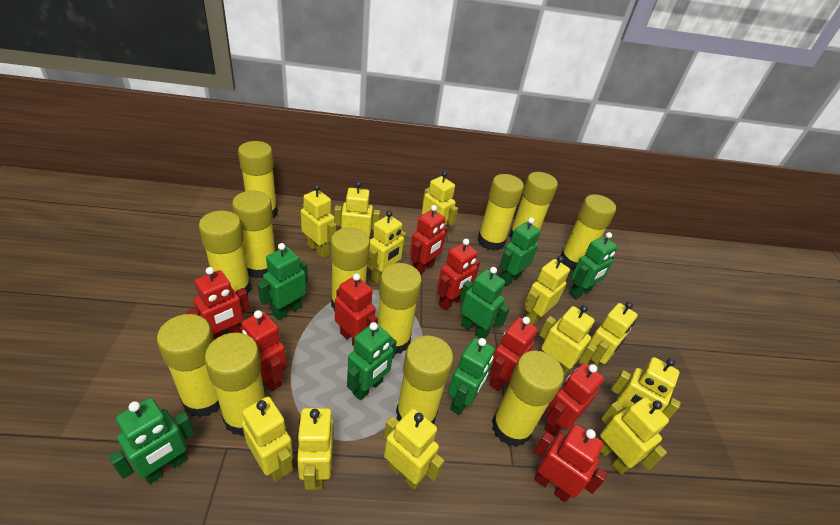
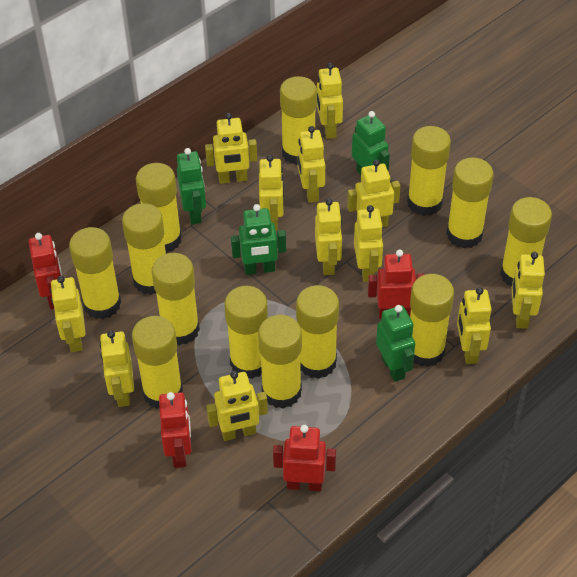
green robot: [109,398,195,484] [257,243,308,320] [347,322,397,400] [448,338,495,415] [459,267,510,339] [499,217,541,286] [569,232,617,299] = 7 -> [177,148,206,225] [231,204,286,275] [352,111,390,175] [376,305,415,382] = 4
red robot: [187,267,250,340] [240,310,287,391] [335,273,378,346] [410,205,447,275] [437,239,480,310] [489,317,538,391] [534,424,607,502] [544,363,604,437] = 8 -> [29,233,62,309] [159,392,191,468] [273,425,336,491] [368,249,425,319] = 4
yellow glue stick: [157,314,220,418] [199,211,251,295] [204,333,265,436] [232,191,275,278] [238,141,277,218] [330,227,370,311] [378,263,422,354] [396,335,453,424] [478,174,524,251] [492,351,564,447] [509,172,558,240] [560,194,616,270] = 12 -> [69,227,121,319] [122,203,166,295] [132,316,183,409] [136,163,182,253] [152,253,200,346] [225,286,268,379] [258,315,302,409] [280,76,317,165] [296,285,339,379] [407,126,451,216] [410,274,454,367] [446,157,493,249] [500,197,552,286] = 13

